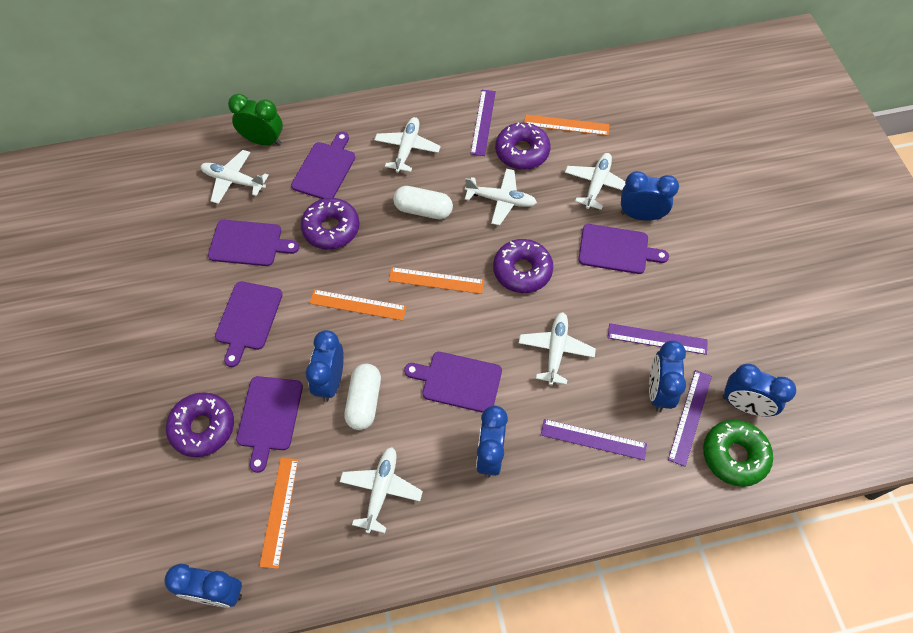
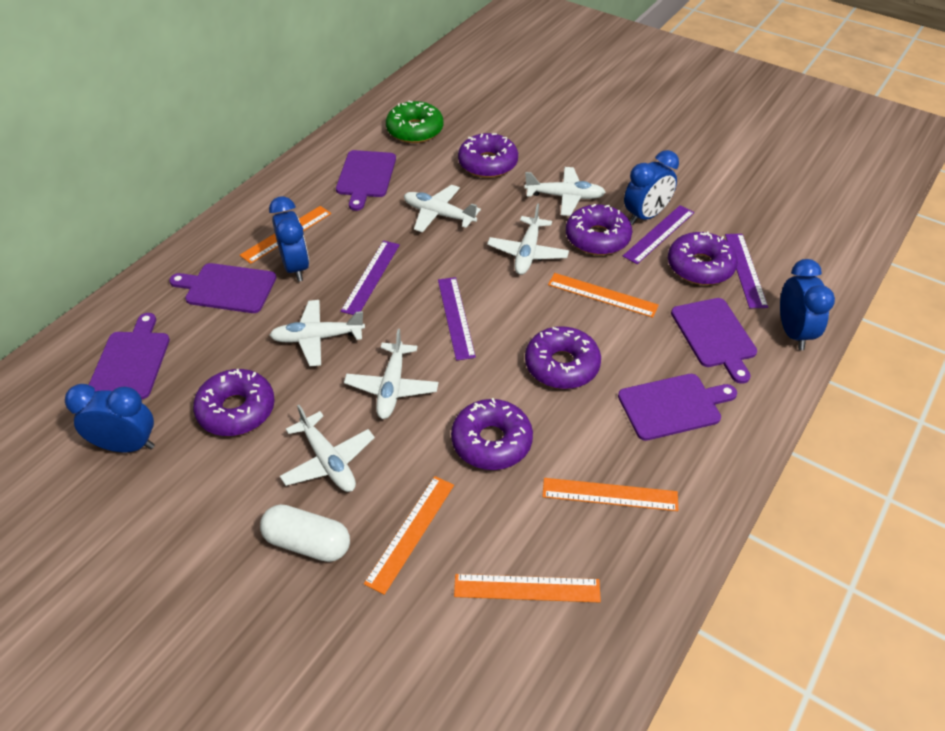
blue clock: [164,564,242,608] [305,330,344,402] [476,406,508,478] [621,171,679,221] [649,341,686,412] [723,364,796,417] = 6 -> [65,384,155,452] [269,196,309,282] [624,150,679,225] [780,259,835,350] = 4
green clock: [228,94,283,146] = 1 -> none = 0
orange ruler: [259,458,298,569] [310,289,407,321] [388,267,484,294] [524,114,609,136] = 4 -> [240,206,331,264] [364,476,454,595] [454,574,601,603] [542,478,678,511] [548,273,659,318] = 5
purple cutting board: [208,220,299,266] [215,281,283,367] [236,376,303,473] [291,132,355,199] [404,352,502,413] [578,224,669,274] = 6 -> [89,313,170,399] [169,263,277,313] [336,150,396,211] [618,374,737,441] [671,298,757,384] = 5
purple donut: [166,392,234,457] [301,198,359,250] [493,239,553,293] [495,122,551,170] = 4 -> [193,369,275,436] [451,398,533,470] [458,133,518,178] [525,326,601,389] [566,204,632,255] [668,232,738,285] = 6
white capsule: [344,364,381,430] [393,186,453,219] = 2 -> [260,504,350,562] = 1

